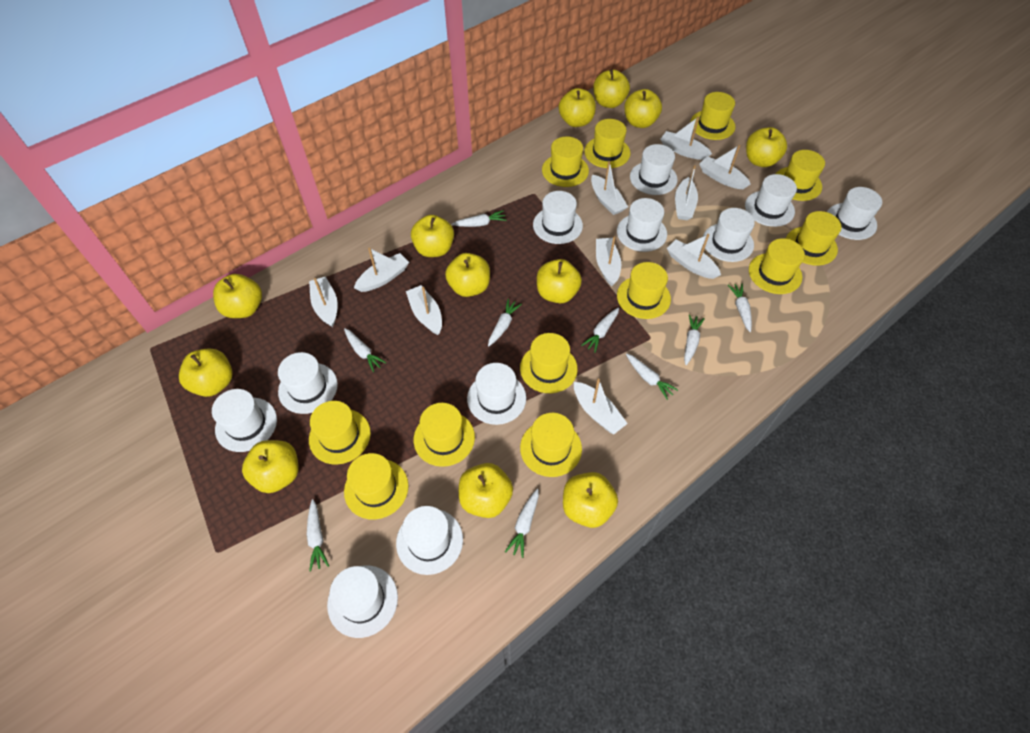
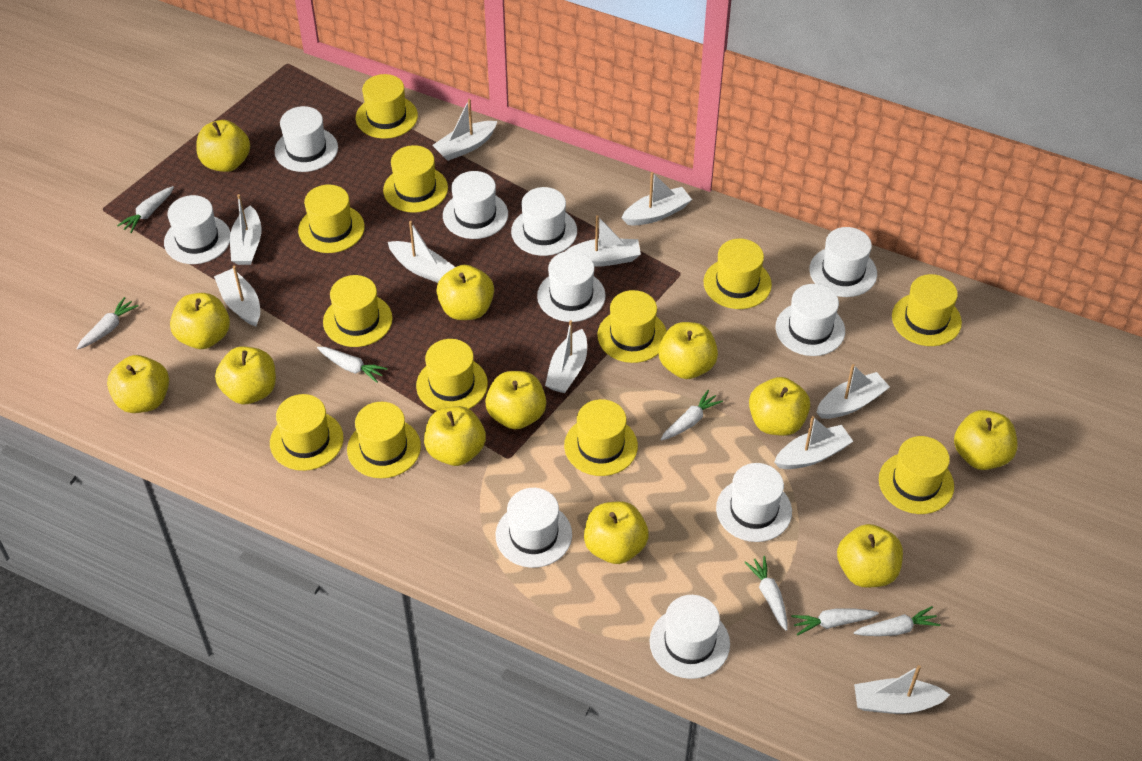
white carrot: [307,499,329,571] [344,328,387,372] [452,210,507,227] [488,299,522,346] [505,489,539,558] [581,307,619,353] [626,354,678,400] [684,314,705,365] [728,283,752,332] = 9 -> [76,297,138,350] [117,186,174,233] [317,347,387,383] [660,390,723,441] [744,556,788,631] [791,608,879,636] [854,606,941,636] = 7
white hat: [212,389,277,452] [278,352,338,414] [327,565,398,638] [396,506,463,575] [467,363,526,425] [533,191,583,244] [617,198,667,252] [630,144,678,195] [703,208,755,262] [745,174,797,227] [827,187,882,240] = 11 -> [164,195,231,264] [274,106,338,172] [443,171,508,239] [496,488,572,568] [511,187,577,256] [537,251,606,322] [650,595,730,679] [716,463,792,542] [776,284,845,356] [809,227,877,297] = 10

